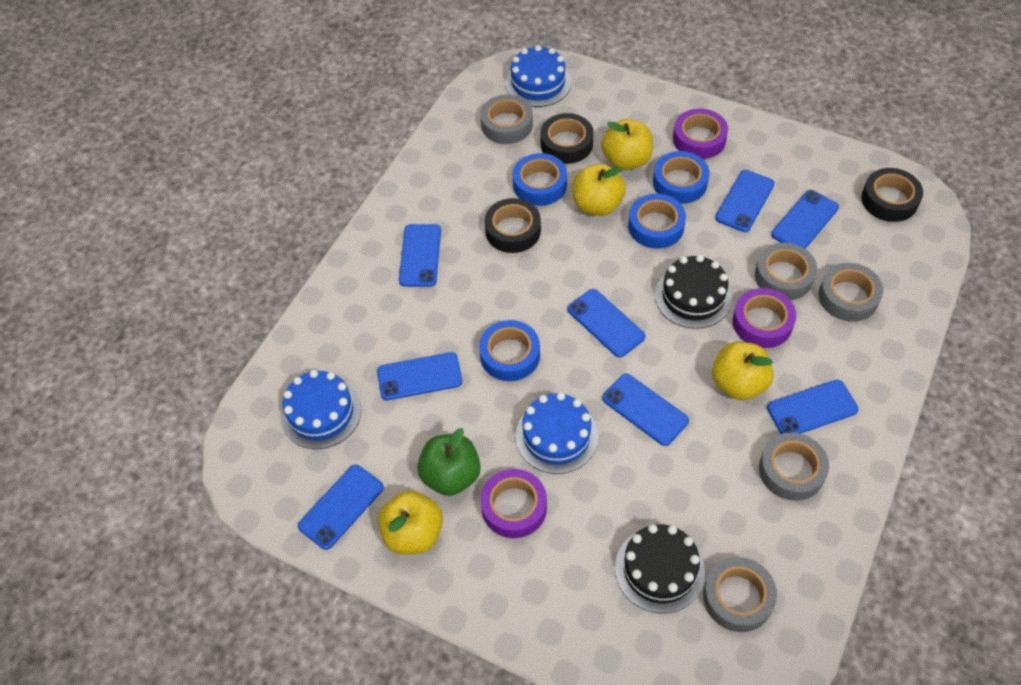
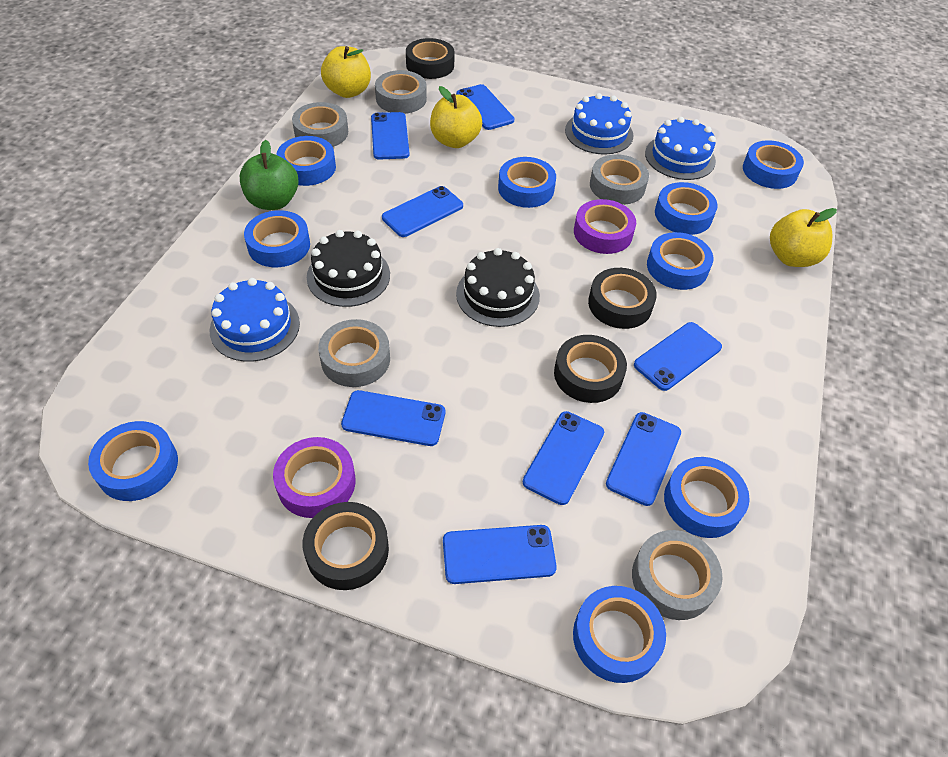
black tape: [485,198,541,253] [540,113,594,164] [861,168,923,222] = 3 -> [303,502,389,590] [406,38,455,79] [554,335,627,403] [588,268,657,329] = 4
blue tape: [479,320,540,381] [513,153,567,206] [628,194,686,249] [653,151,709,204] = 4 -> [88,421,178,501] [244,210,310,267] [277,136,336,186] [498,157,556,208] [573,586,666,683] [647,232,713,290] [655,182,718,235] [664,457,750,538] [743,140,804,189] = 9
purple tape: [480,469,547,538] [673,109,728,159] [733,288,796,348] = 3 -> [273,437,356,518] [574,199,636,254] = 2
yellow apple: [378,490,443,555] [572,164,626,216] [601,119,653,170] [712,342,774,400] = 4 -> [321,46,371,98] [430,86,482,148] [770,208,837,267] = 3

